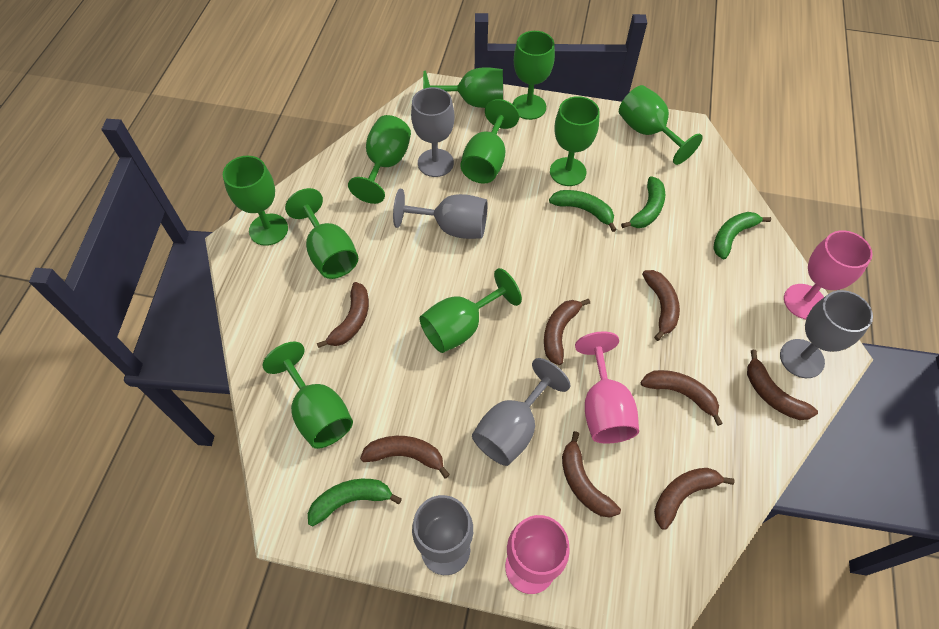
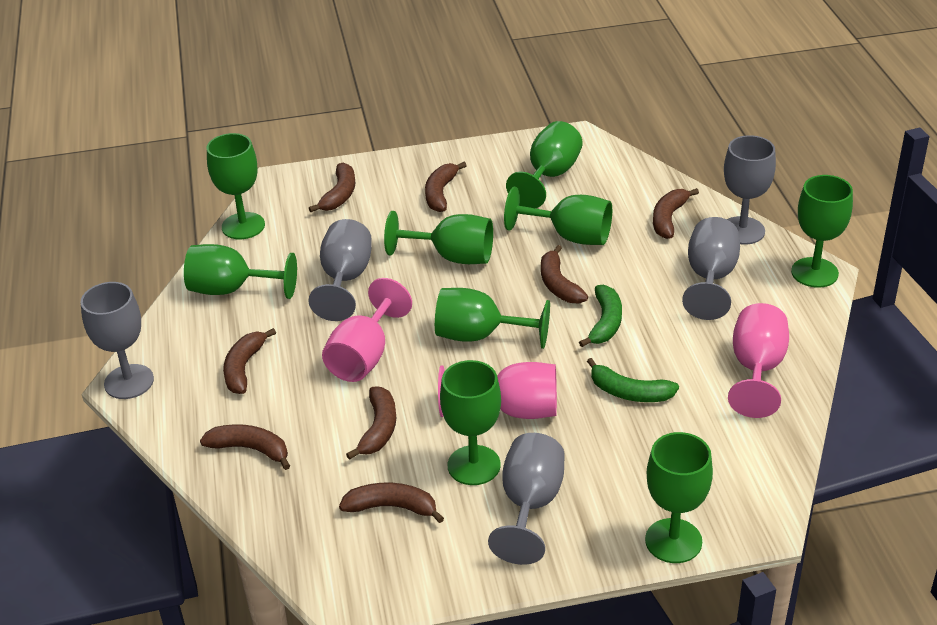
green banana: [308,479,402,527] [549,190,617,232] [621,176,665,228] [713,212,771,259] = 4 -> [579,285,622,347] [587,358,679,402] = 2
green goblet: [223,156,288,246] [263,342,353,449] [285,188,358,279] [348,115,411,204] [419,268,522,353] [423,67,503,108] [460,99,519,184] [512,31,555,120] [550,96,600,186] [619,85,703,165] = 10 -> [184,244,297,299] [207,133,265,239] [384,211,493,264] [435,288,550,349] [440,360,501,485] [504,187,612,245] [506,121,583,208] [645,432,713,563] [791,175,853,288] = 9

